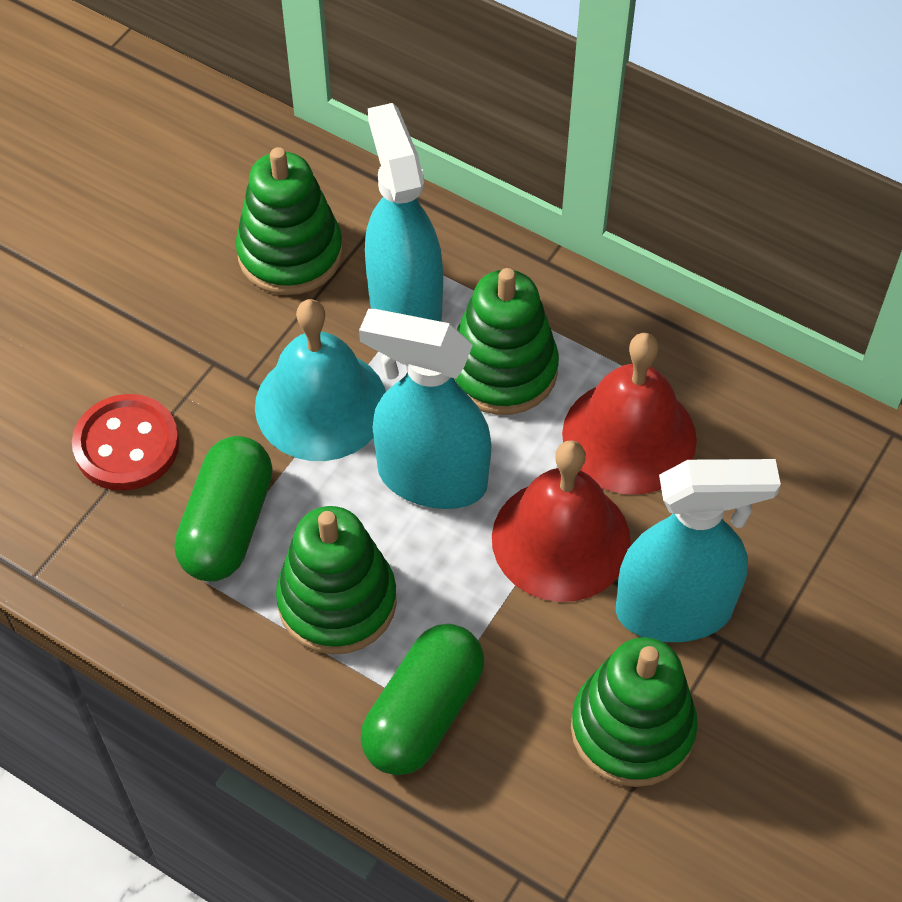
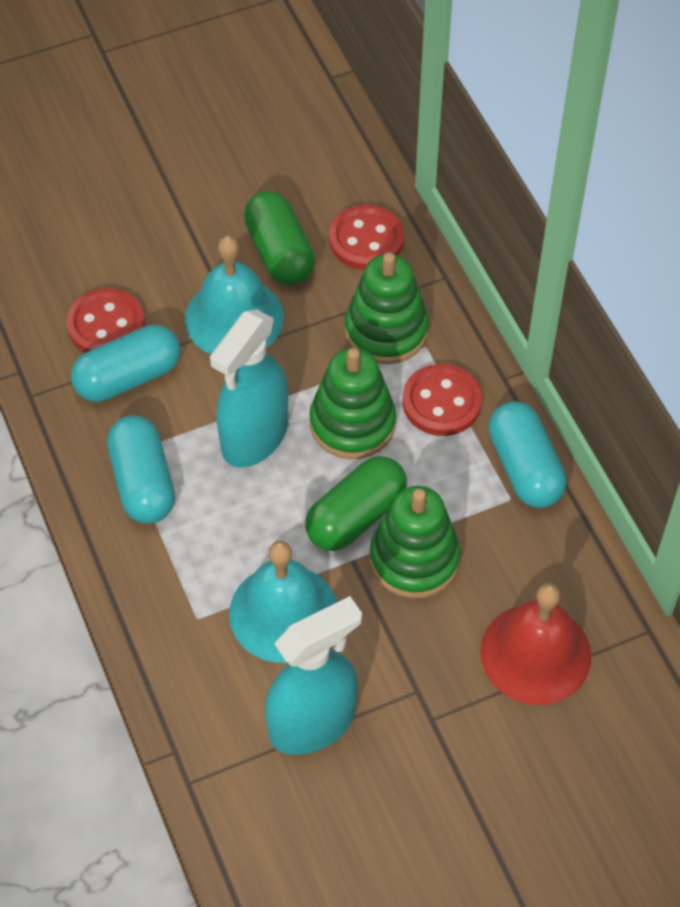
green stacking toy: [236,147,343,295] [276,506,397,654] [454,268,559,415] [571,637,698,787] = 4 -> [310,348,396,459] [345,252,429,364] [370,486,461,598] = 3
red bell: [492,440,631,602] [562,333,697,495] = 2 -> [480,583,591,705] = 1
red button: [72,394,179,491] = 1 -> [67,288,145,353] [329,205,404,270] [402,364,482,436] = 3
turquoise bell: [255,299,386,461] = 1 -> [185,236,284,354] [229,541,337,663] = 2
turquoise capsule: none = 0 -> [71,325,180,402] [107,415,175,524] [489,401,567,508] = 3
turquoise spray bottle: [359,309,491,509] [365,103,443,322] [616,459,781,642] = 3 -> [210,310,288,468] [265,596,362,755] = 2

